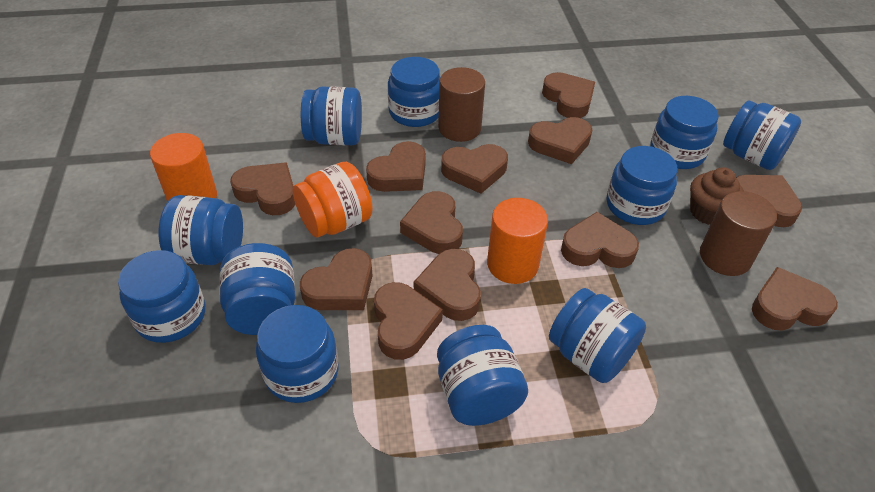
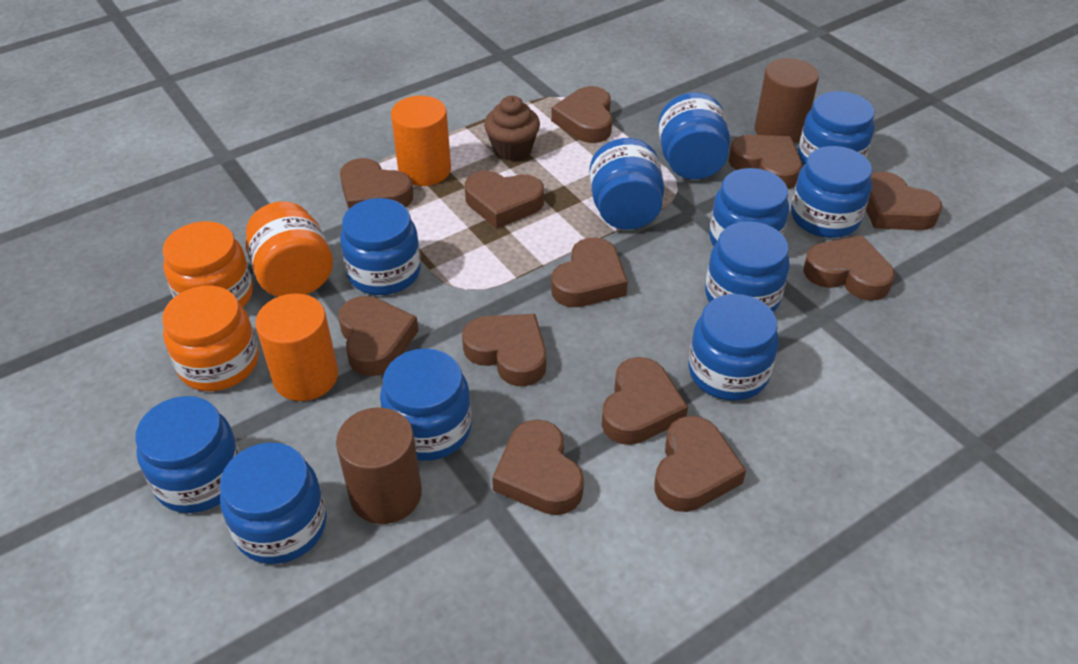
orange jar: [293,162,373,238] = 1 -> [162,286,258,391] [163,221,253,307] [246,201,333,297] = 3

